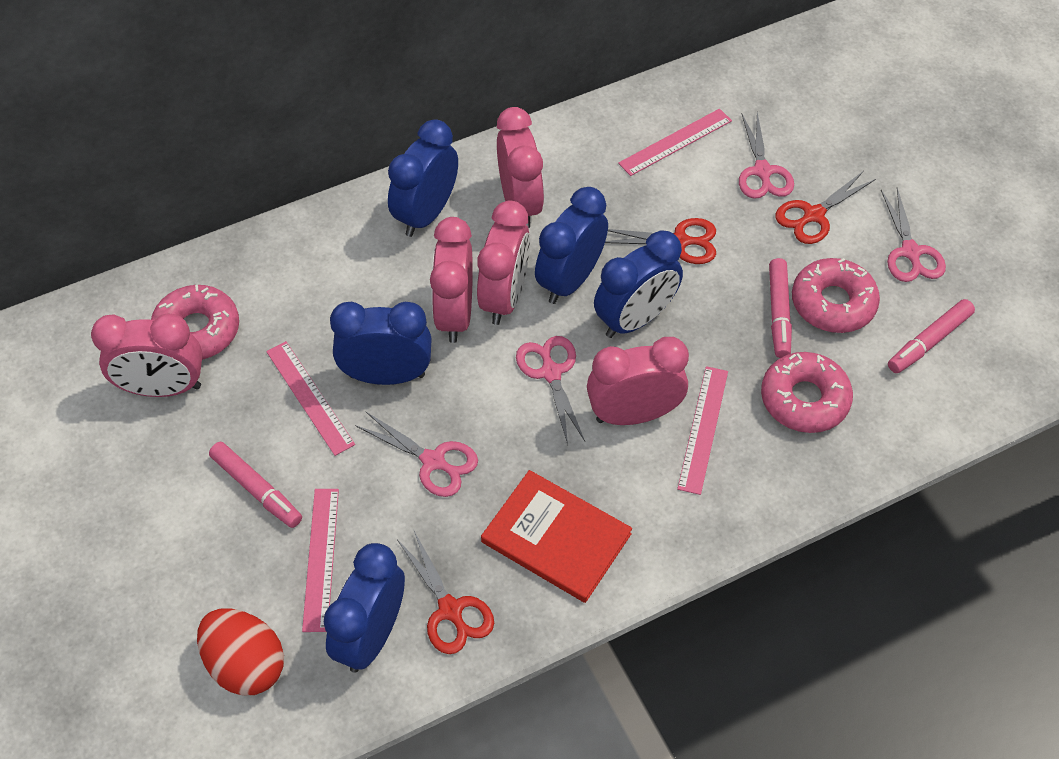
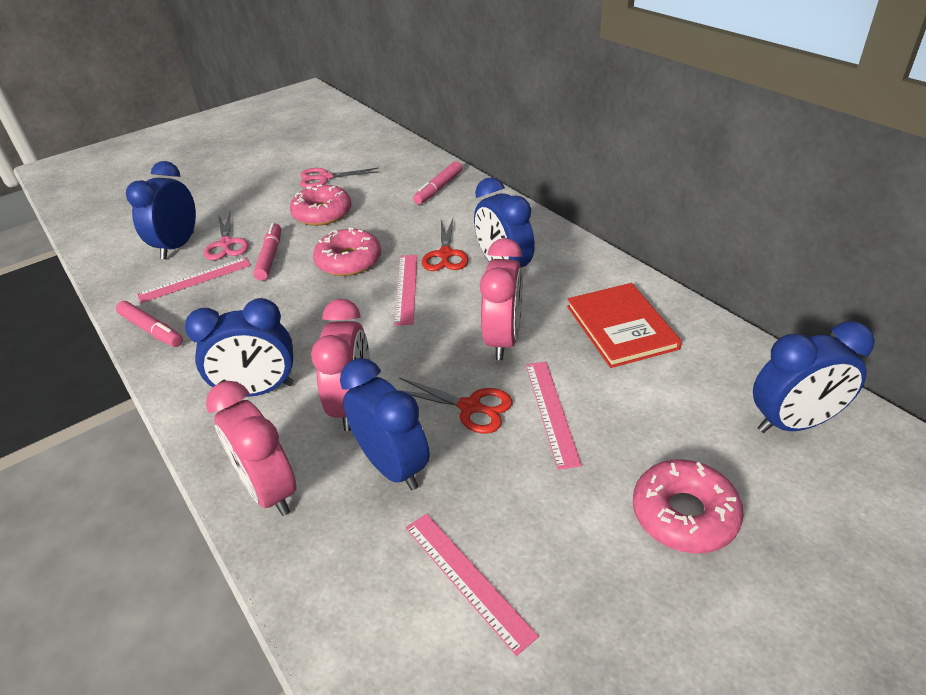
pink clock: [91,313,203,397] [430,217,473,343] [477,201,530,325] [497,107,544,228] [587,337,689,425] = 5 -> [206,381,296,516] [311,299,370,431] [480,238,523,360] = 3
pink scissors: [355,411,478,497] [516,336,585,444] [739,112,794,199] [881,188,946,282] = 4 -> [204,212,249,260] [300,168,379,188] = 2
red egg: [197,608,284,696] = 1 -> none = 0
red scissors: [397,529,494,654] [605,218,716,264] [775,171,876,244] = 3 -> [398,377,512,434] [422,219,469,271] = 2

